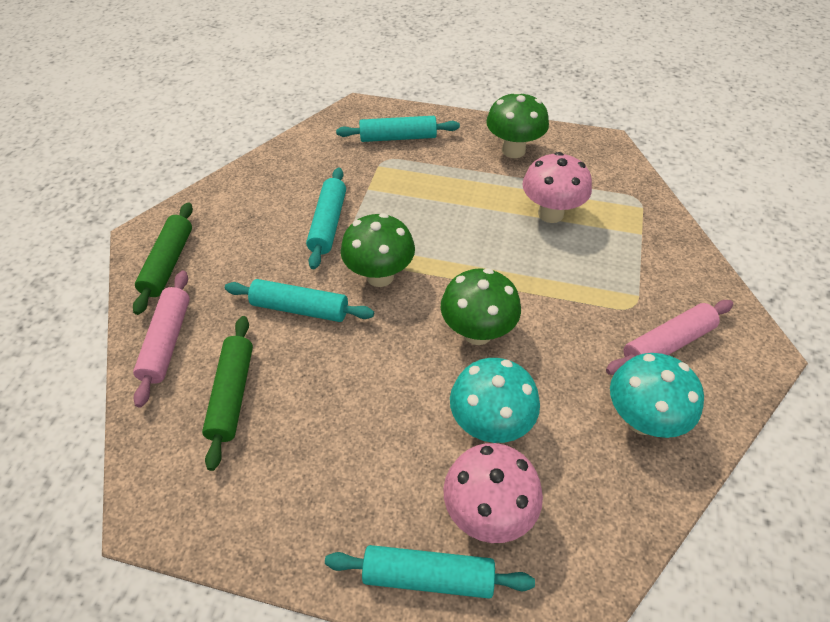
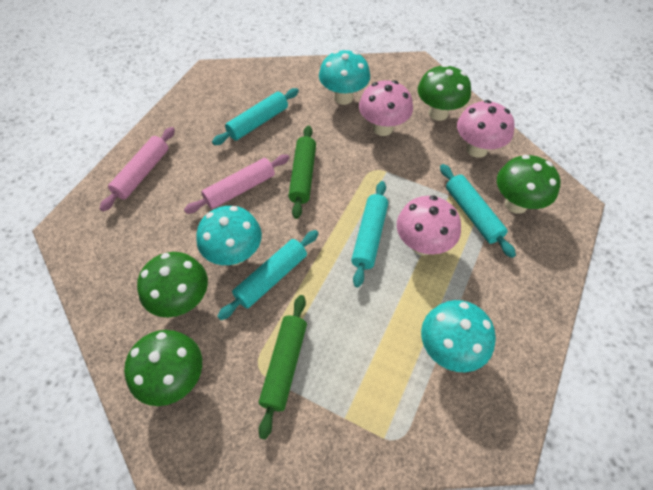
green mushroom: [341,213,415,287] [440,268,521,345] [486,91,549,158] = 3 -> [124,330,202,406] [137,252,208,318] [418,64,471,121] [497,155,560,214] = 4
pink mushroom: [443,443,543,543] [523,152,592,223] = 2 -> [359,80,413,136] [397,196,461,256] [457,100,514,158] = 3
turquoise mushroom: [450,358,540,443] [610,353,704,438] = 2 -> [196,206,262,266] [319,50,370,105] [421,300,496,372] = 3

